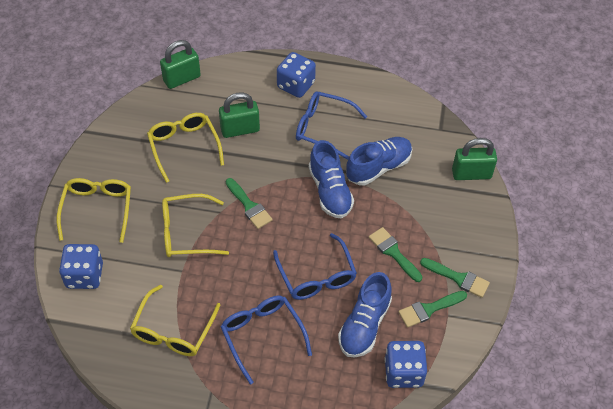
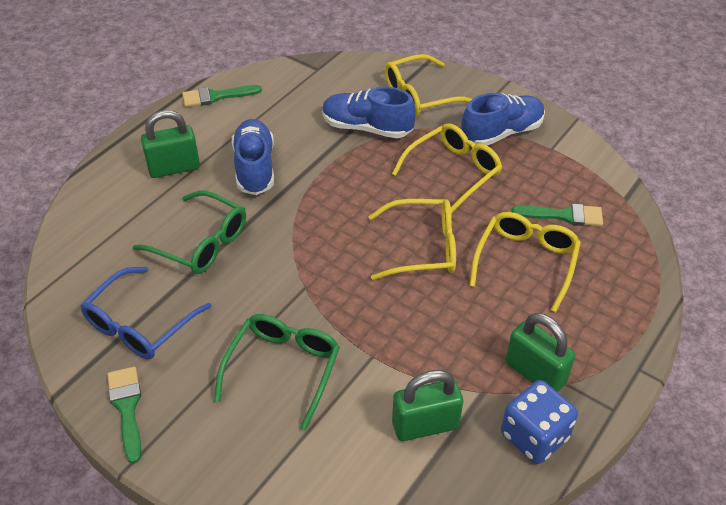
blue dice: [59,244,103,289] [277,52,316,98] [385,341,427,388] = 3 -> [501,380,578,464] = 1
blue glasses: [221,296,312,384] [273,233,357,300] [296,91,367,160] = 3 -> [81,267,212,359] = 1
green brush: [226,178,273,229] [369,227,423,282] [398,291,467,328] [420,258,490,298] = 4 -> [107,367,141,464] [182,85,262,107] [512,204,603,226] = 3
green glasses: none = 0 -> [133,190,246,274] [214,314,340,431] = 2

